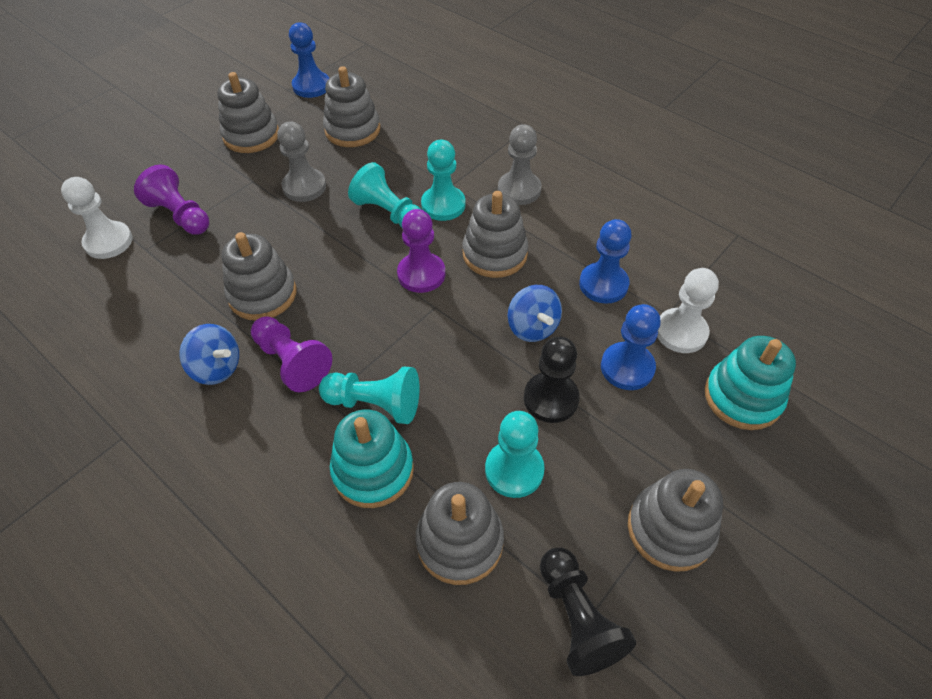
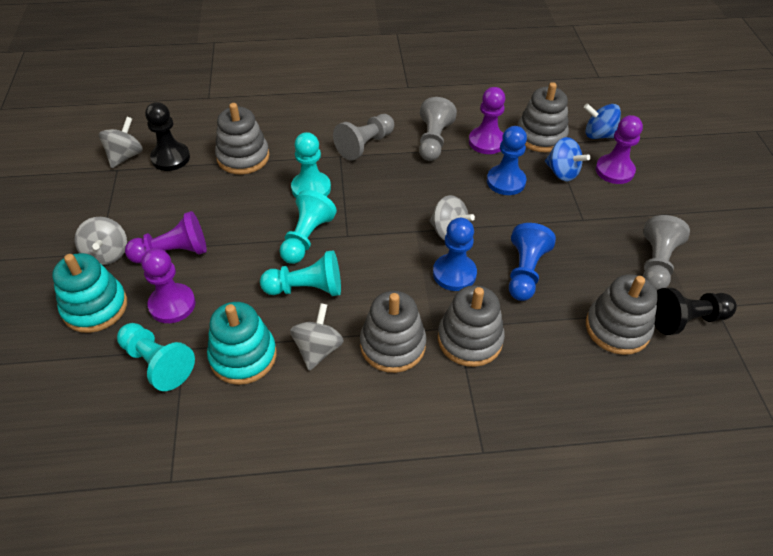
grey pawn: [277,122,326,202] [498,124,542,205] = 2 -> [333,114,394,161] [419,97,457,161] [643,215,690,290] = 3
grey spinning top: none = 0 -> [74,217,127,265] [99,117,143,168] [290,303,344,371] [429,195,475,241] = 4
grey stacking toy: [217,72,279,153] [222,232,296,321] [323,66,380,147] [416,482,504,585] [463,191,528,278] [628,469,723,572] = 6 -> [215,103,269,174] [360,291,427,373] [438,285,505,367] [517,82,569,152] [586,274,658,355] = 5
purple pawn: [134,165,209,235] [251,316,332,392] [397,209,445,293] = 3 -> [125,211,207,263] [141,248,196,323] [469,87,505,154] [596,115,643,184] = 4
white pawn: [61,177,133,259] [657,268,719,353] = 2 -> none = 0

